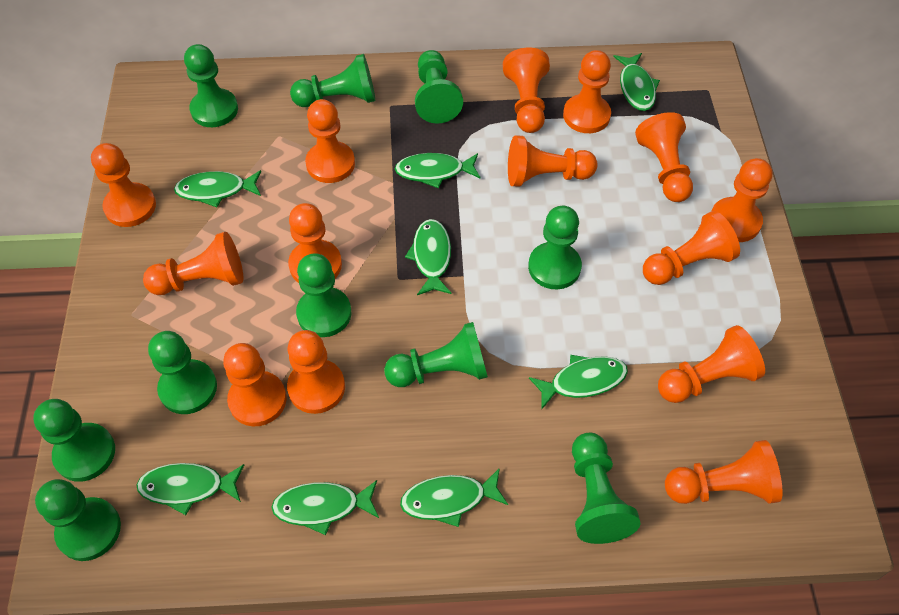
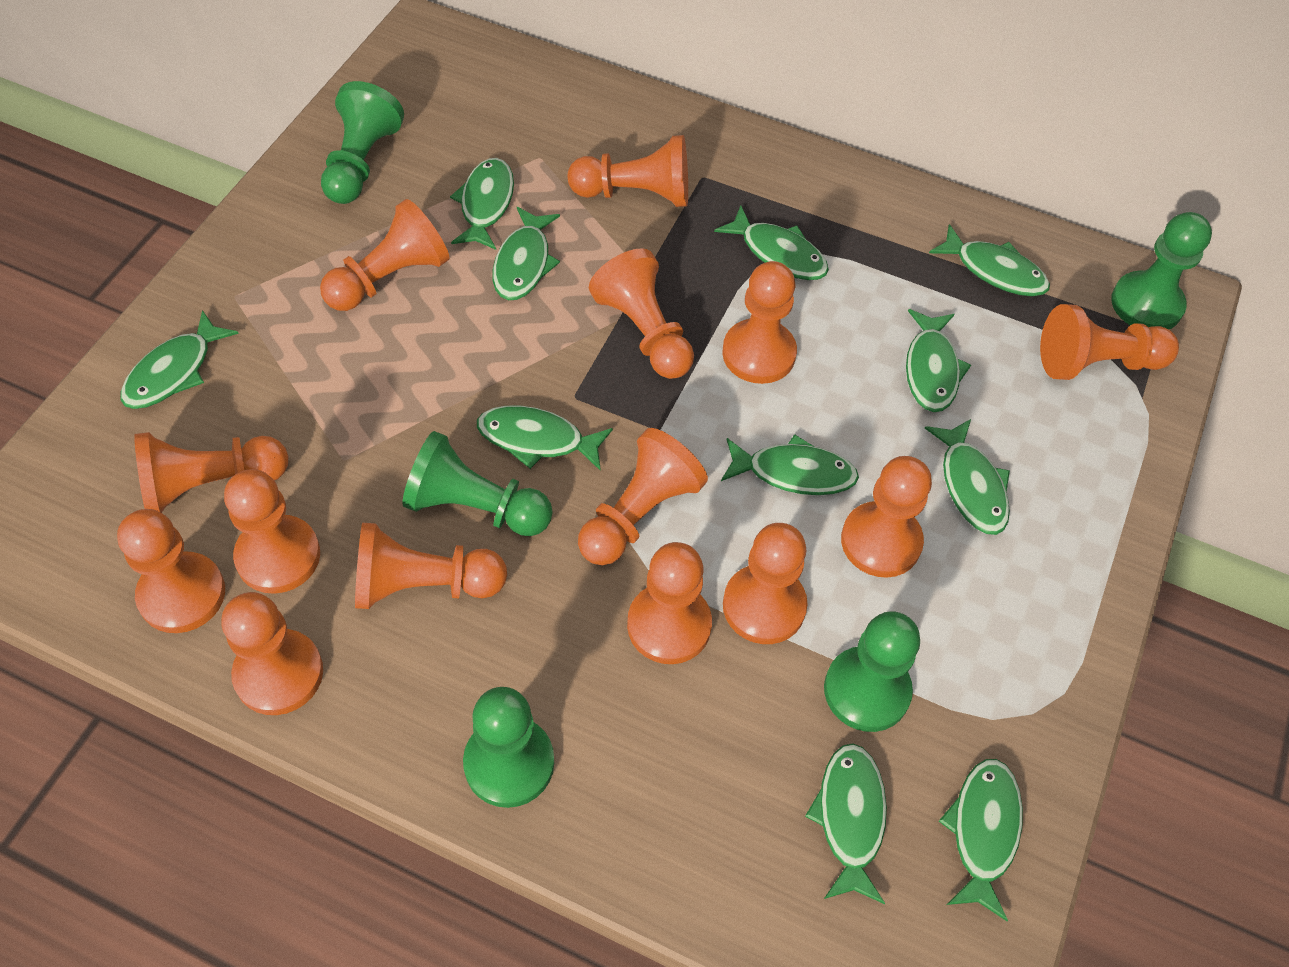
green fish: [137,463,244,515] [174,170,261,207] [271,480,379,535] [395,153,481,188] [400,468,508,527] [405,219,452,295] [529,355,628,409] [613,53,660,111] = 8 -> [121,310,239,409] [450,158,514,250] [477,406,613,471] [493,207,560,300] [714,205,829,280] [721,434,859,495] [805,743,887,904] [906,309,971,412] [925,419,1010,535] [929,224,1050,296] [939,759,1023,921] = 11
green pawn: [33,399,115,482] [35,479,121,561] [148,331,217,414] [184,44,238,127] [290,54,375,107] [296,253,352,337] [384,322,488,387] [415,50,463,124] [528,206,582,289] [572,433,641,544] = 10 -> [321,81,404,204] [402,431,553,536] [463,687,554,808] [824,611,920,732] [1111,212,1212,329] = 5

